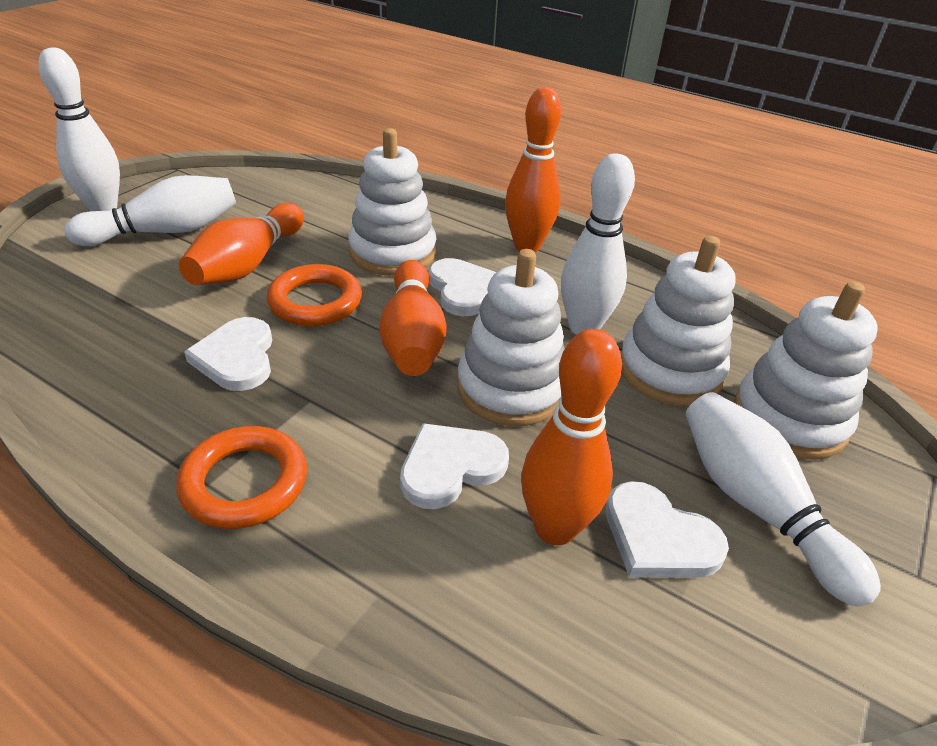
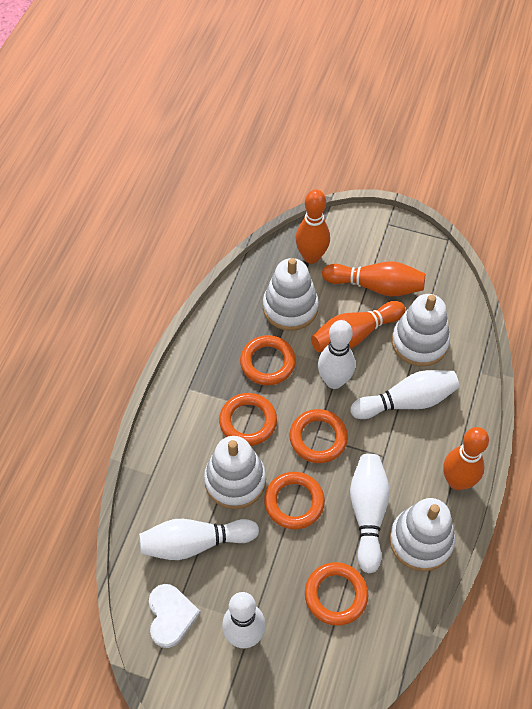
orange ring: [176,426,307,529] [266,264,362,326] = 2 -> [219,393,277,446] [240,335,296,385] [264,472,325,530] [289,409,348,463] [305,562,368,626] = 5
white bowling pin: [38,47,120,211] [64,175,237,246] [561,154,635,335] [686,392,881,606] = 4 -> [139,519,259,560] [222,592,266,648] [318,320,355,389] [350,454,390,573] [351,370,459,419] = 5
white heart: [184,317,272,391] [400,423,509,509] [428,258,496,316] [606,481,729,578] = 4 -> [149,584,201,648] = 1

